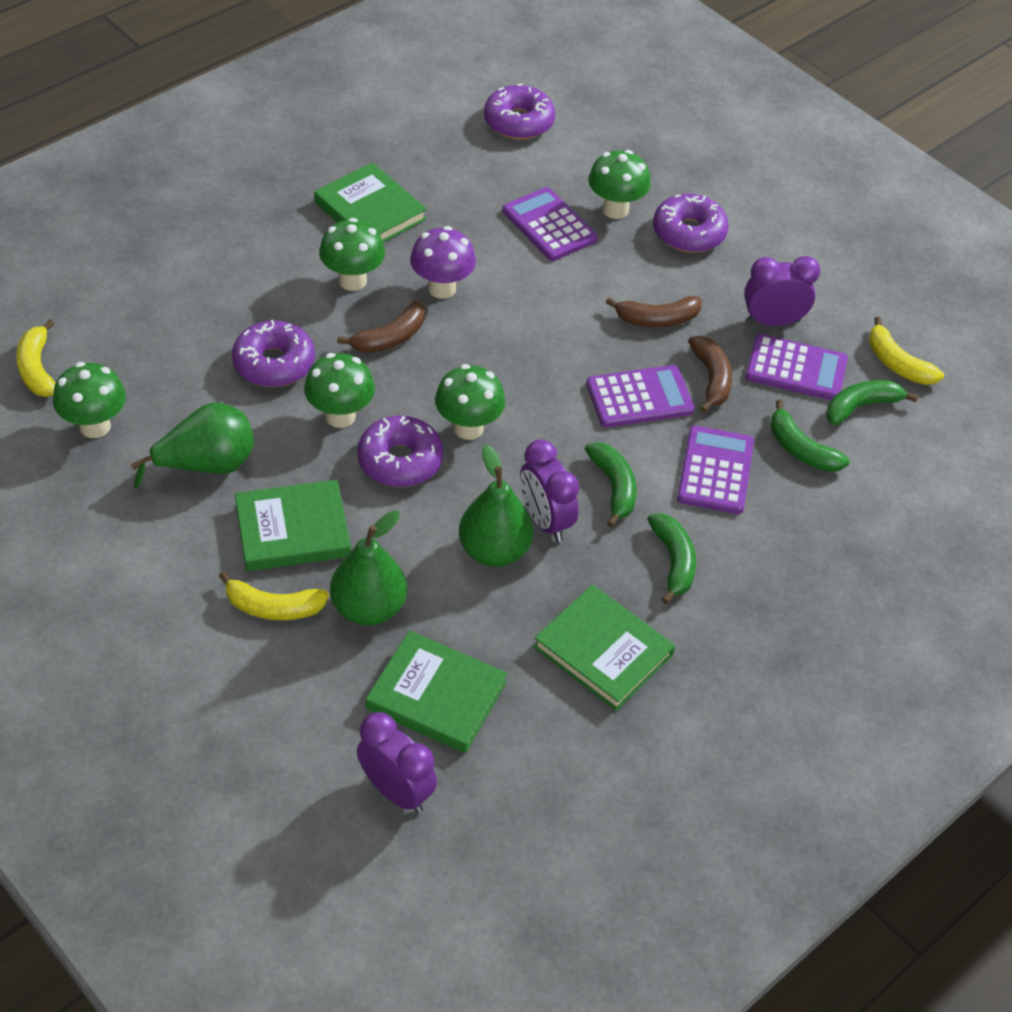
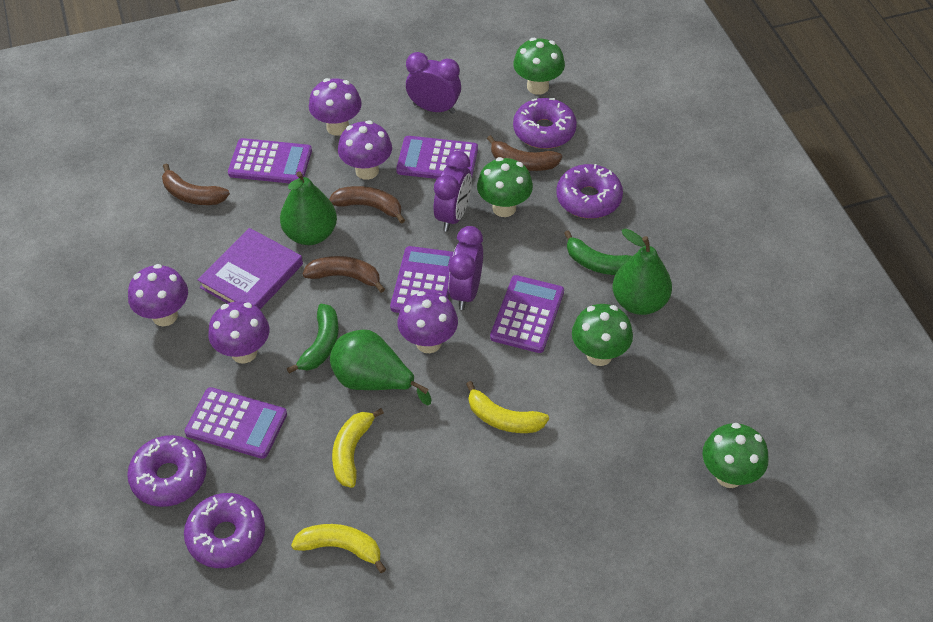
brown banana: [337,301,425,353] [606,296,702,327] [688,336,732,412] = 3 -> [162,163,230,205] [302,256,385,293] [329,186,405,224] [487,135,562,171] = 4
green banana: [585,442,637,527] [647,513,696,604] [771,400,850,472] [826,380,918,425] = 4 -> [287,304,339,374] [564,230,632,275] = 2
green book: [235,480,351,571] [314,162,427,242] [366,630,507,753] [533,585,675,711] = 4 -> none = 0
green mushroom: [53,362,126,438] [304,353,375,428] [319,218,385,291] [435,364,505,440] [588,150,651,219] = 5 -> [477,157,533,217] [513,38,565,95] [572,304,633,366] [702,423,769,488] = 4
purple book: none = 0 -> [198,228,303,309] = 1
purple calculator: [502,187,598,261] [586,365,694,427] [677,425,754,514] [745,334,848,400] = 4 -> [184,387,287,459] [228,138,312,183] [390,246,454,313] [396,136,478,179] [490,275,564,353] = 5
purple mushroom: [410,226,476,299] = 1 -> [128,264,188,327] [208,301,269,363] [309,78,362,136] [338,120,392,180] [398,291,458,353] = 5

